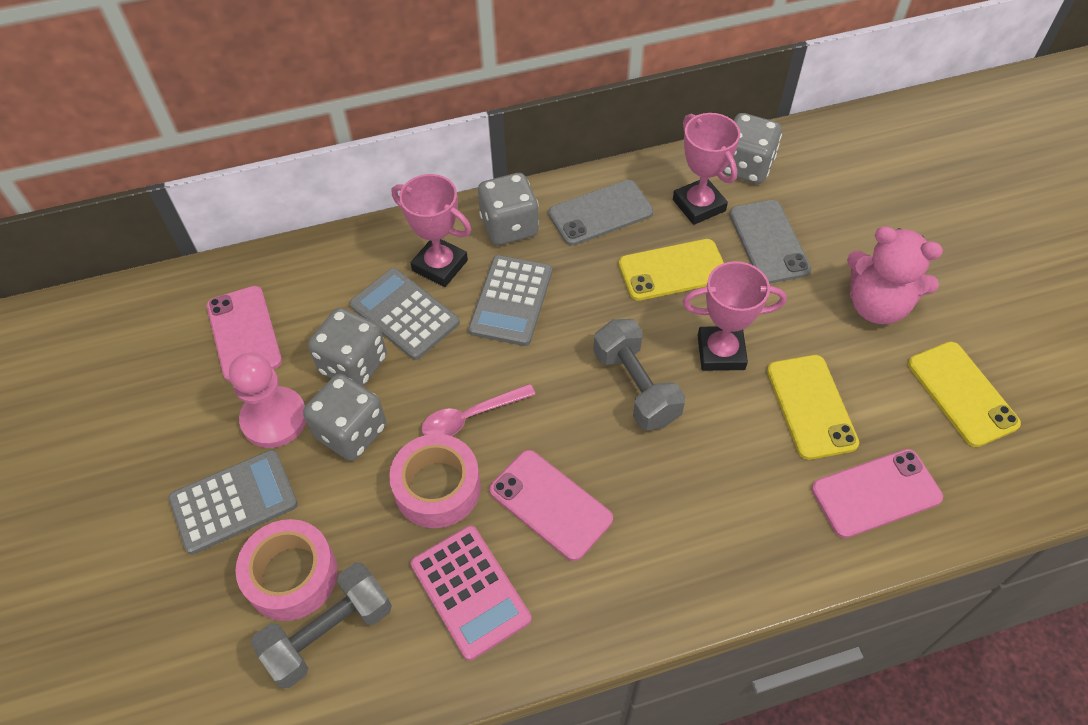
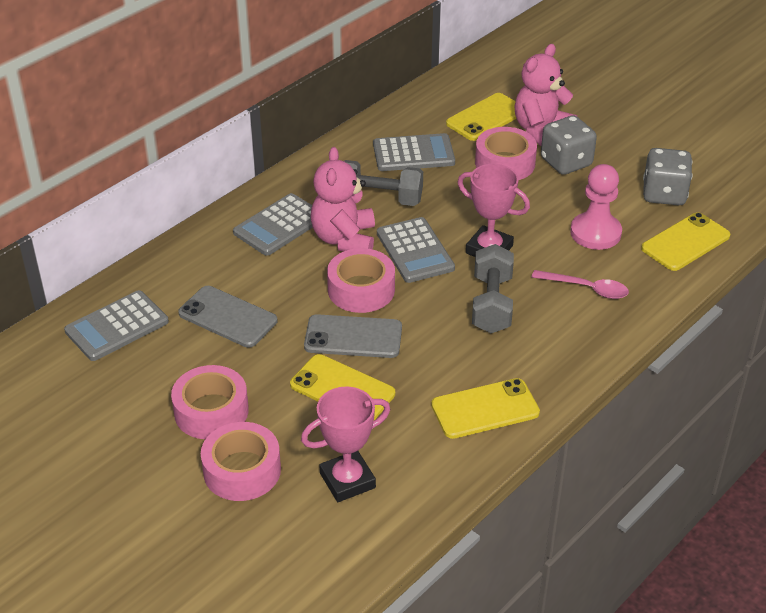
grey calculator: [168,450,298,555] [349,268,460,360] [468,255,552,346] = 3 -> [64,290,169,361] [233,193,313,256] [373,133,455,171] [377,217,455,283] = 4
grey dice: [303,374,386,461] [308,308,387,386] [478,173,539,245] [722,113,782,184] = 4 -> [541,115,597,175] [643,148,693,205] = 2
pink calculator: [410,525,532,661] = 1 -> none = 0
pink phone: [207,286,282,382] [489,450,613,561] [812,449,943,538] = 3 -> none = 0
pink tape: [236,519,338,621] [389,434,481,528] = 2 -> [171,365,249,439] [201,422,281,501] [327,248,395,313] [475,127,537,180] = 4
pink teddy bear: [847,226,943,324] = 1 -> [311,147,375,252] [514,44,577,146] = 2
pink trophy: [392,174,471,287] [673,113,740,225] [683,261,787,371] = 3 -> [301,386,390,502] [457,164,530,257] = 2
yellow phone: [619,239,724,301] [767,355,859,460] [908,342,1021,447] = 3 -> [290,354,395,420] [431,378,540,439] [446,93,517,141] [641,212,730,271] = 4

